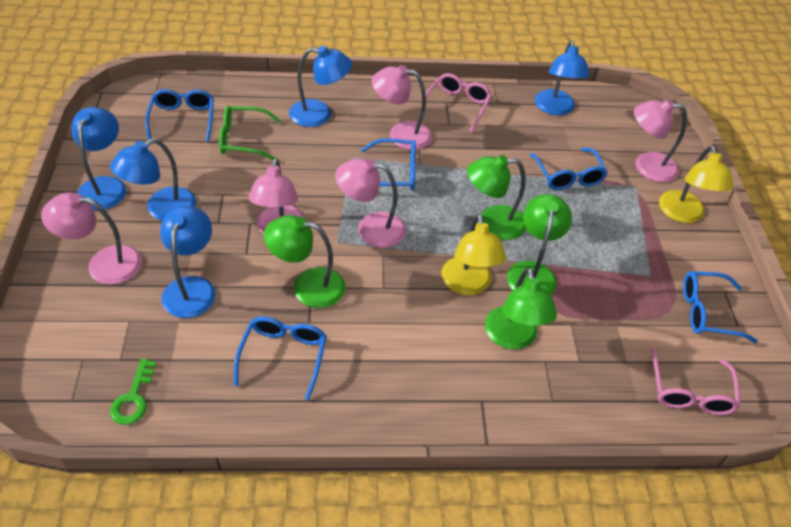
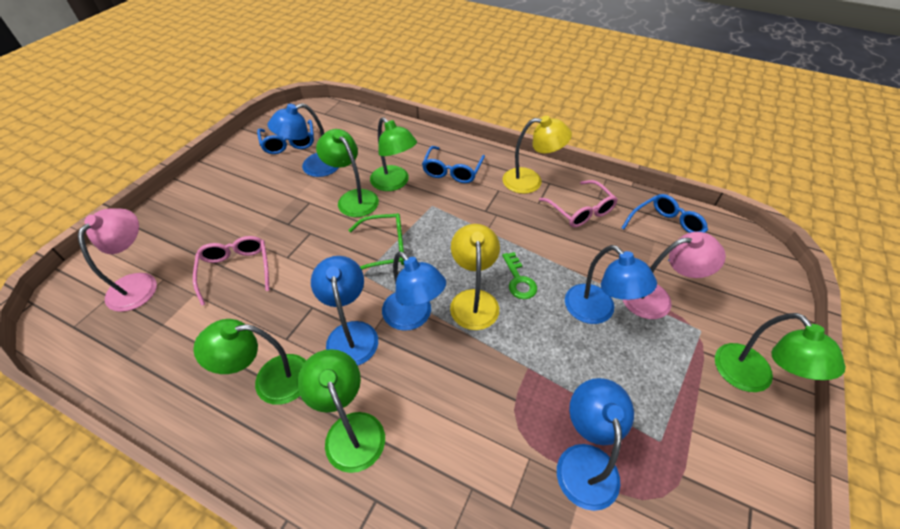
blue glasses: [145,89,214,142] [234,316,327,400] [361,138,416,191] [530,148,608,190] [683,271,758,343] = 5 -> [257,120,314,154] [422,146,485,183] [621,194,708,261] = 3
green lamp: [264,215,345,308] [467,155,526,240] [485,267,557,349] [507,194,572,295] = 4 -> [193,319,306,405] [297,349,385,473] [316,129,379,217] [370,117,417,191] [715,313,846,392] = 5
pink lamp: [41,192,142,285] [248,158,305,235] [335,158,406,248] [372,65,432,150] [634,99,687,182] = 5 -> [78,208,157,312] [622,232,726,319] = 2

